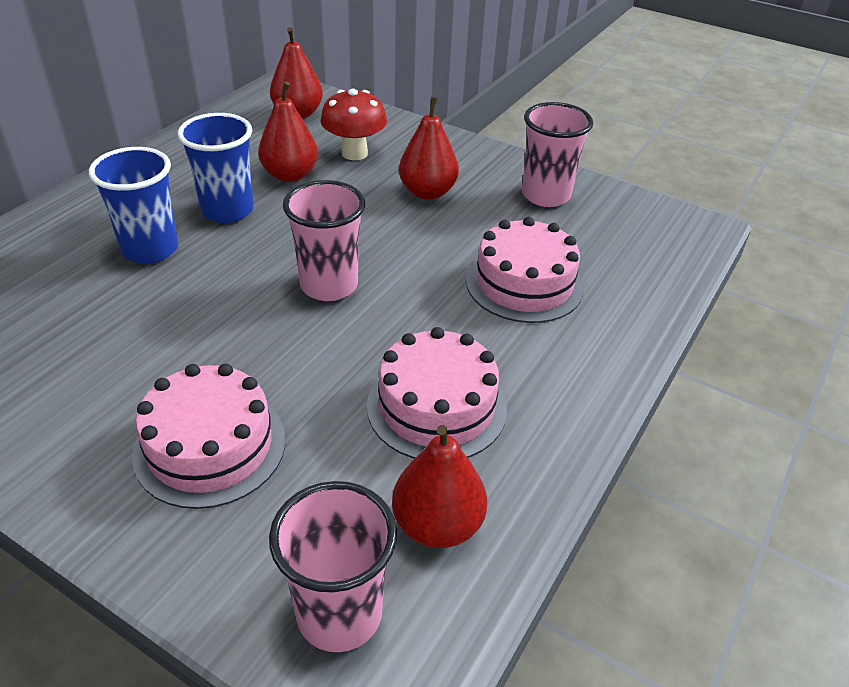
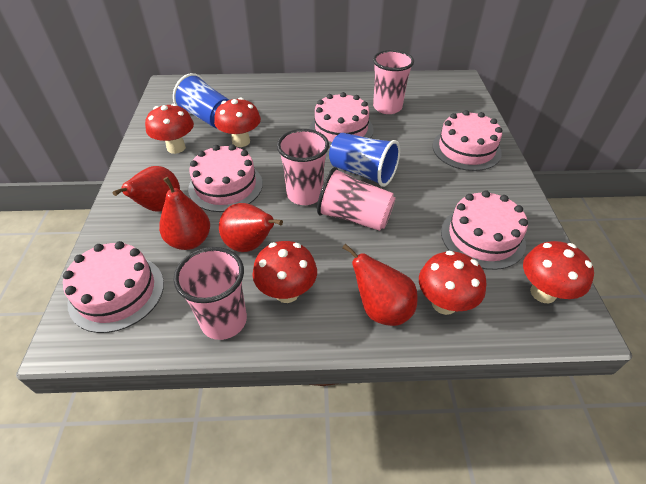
pink cake: [132,364,285,509] [367,327,507,459] [466,217,584,323] = 3 -> [63,241,164,333] [188,144,263,212] [309,92,373,148] [432,110,502,171] [441,190,528,270] = 5
pink cup: [269,481,397,652] [283,180,365,301] [522,102,593,207] = 3 -> [174,247,247,340] [277,129,329,205] [317,167,396,231] [373,50,414,114] = 4
red mushroom: [320,89,387,160] = 1 -> [145,104,194,154] [214,97,261,147] [252,241,317,303] [419,251,486,315] [523,241,594,303] = 5

